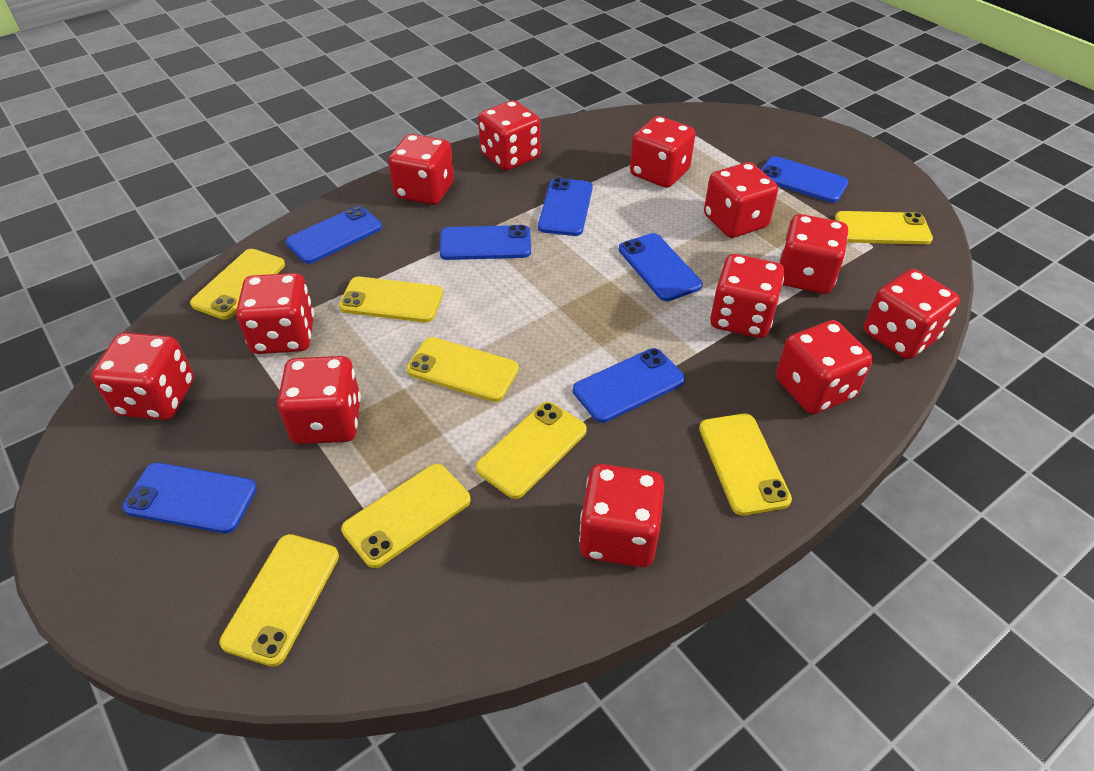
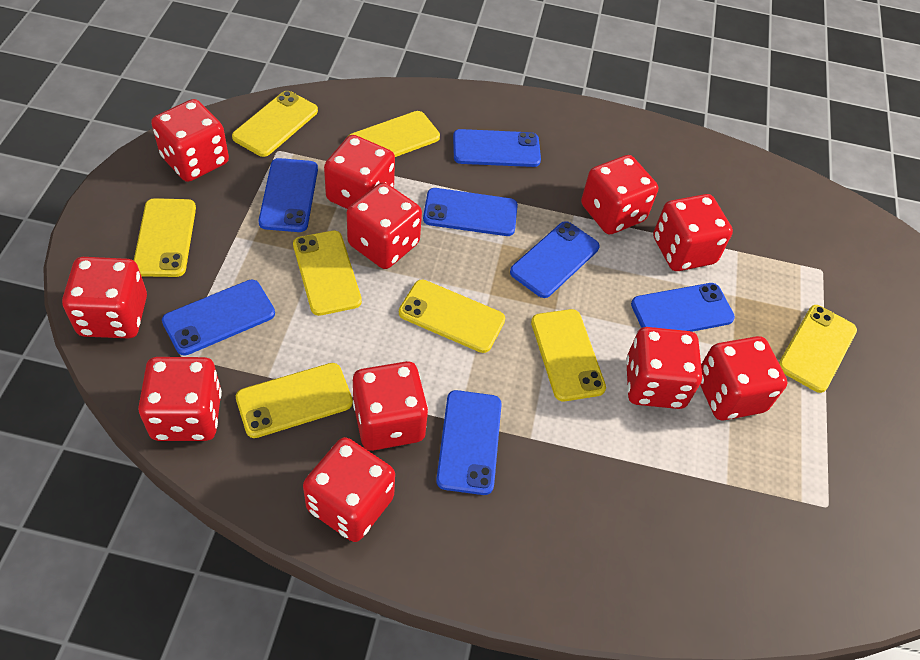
red dice: [91,332,194,420] [236,273,314,354] [277,356,361,444] [388,134,454,205] [478,100,540,170] [579,464,664,567] [630,116,695,188] [704,162,778,238] [710,254,784,338] [776,320,873,414] [779,214,848,294] [864,269,960,359] = 12 -> [62,257,147,338] [138,357,222,441] [151,99,229,182] [303,437,395,542] [324,135,395,209] [347,182,422,269] [353,361,428,451] [581,155,658,235] [626,327,702,409] [653,194,733,271] [700,336,788,421] = 11

